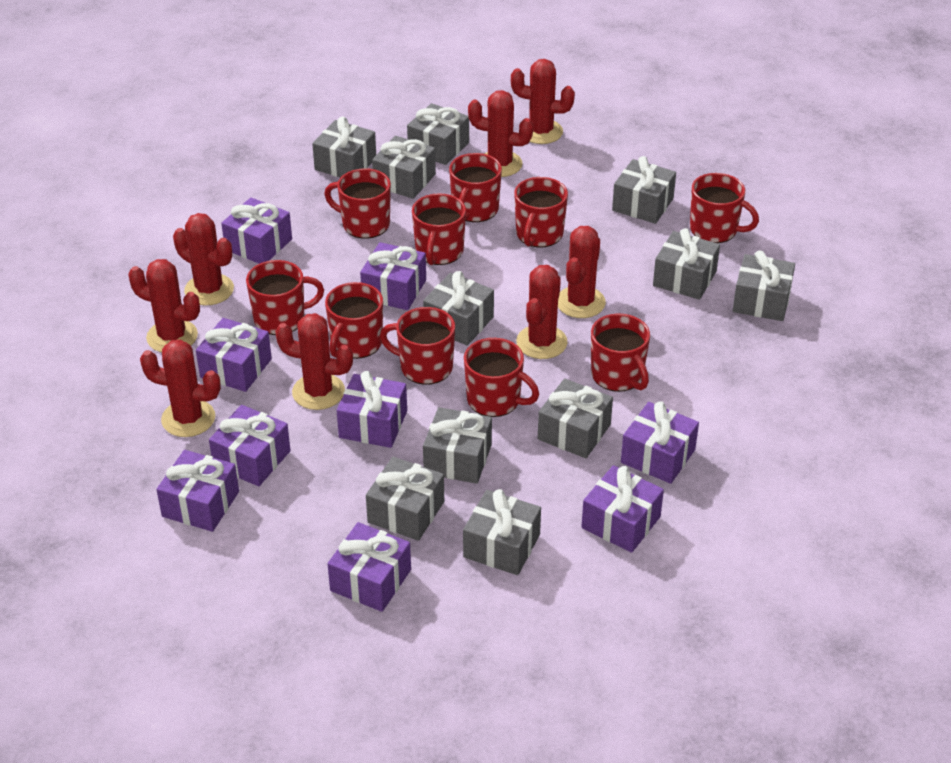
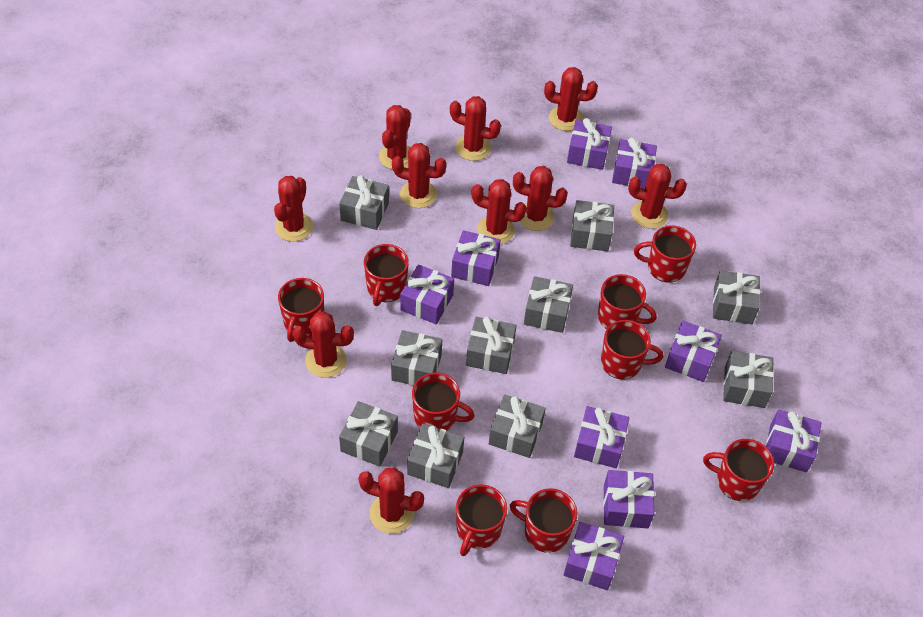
grey gift: [312,117,376,178] [366,457,444,541] [372,136,436,199] [407,103,469,165] [423,271,494,346] [423,407,492,484] [463,489,541,575] [538,378,613,459] [612,156,676,224] [653,228,720,300] [732,251,795,321] = 11 -> [339,175,389,230] [339,401,398,467] [391,330,442,386] [407,424,464,488] [466,317,517,374] [489,394,546,458] [524,276,573,333] [570,200,614,251] [713,270,760,324] [723,351,774,408] = 10
red cactus: [128,259,200,352] [140,340,221,437] [173,213,234,305] [275,313,353,410] [468,90,533,177] [511,59,575,144] [516,265,568,359] [558,226,606,318] = 8 -> [274,176,313,242] [292,311,354,378] [359,468,424,534] [379,105,411,169] [392,143,447,208] [450,96,501,161] [471,179,526,244] [513,166,568,231] [544,67,598,131] [628,164,687,229] = 10
red mug: [246,260,324,335] [324,168,391,239] [325,282,383,359] [380,307,455,385] [412,193,466,265] [449,153,502,222] [464,338,539,417] [514,177,568,248] [591,314,650,392] [690,173,759,243] = 10 -> [278,278,324,342] [364,244,409,306] [412,373,475,431] [456,484,507,556] [509,488,577,553] [598,274,657,329] [601,320,663,379] [634,225,696,283] [703,439,774,501] = 9

